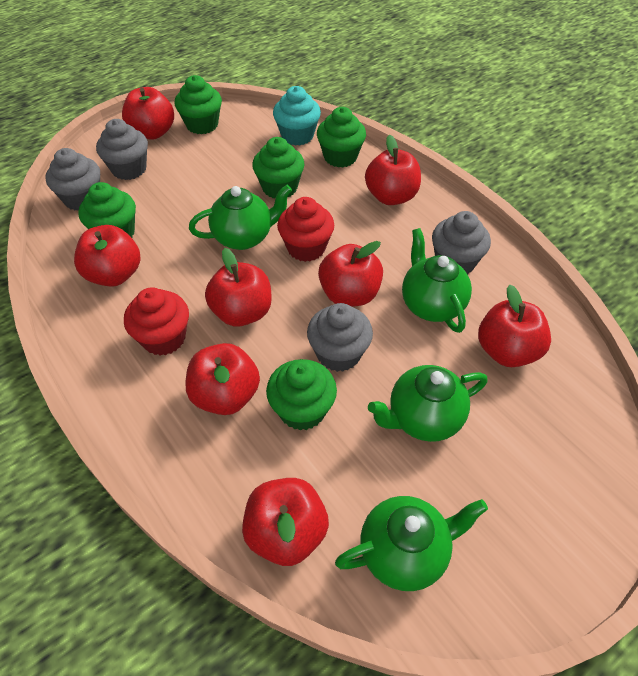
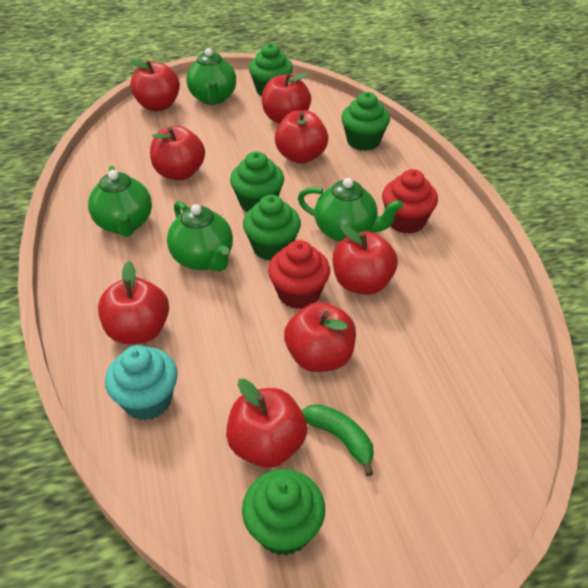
green banana: none = 0 -> [301,404,374,476] = 1
grey cupcake: [45,148,100,211] [96,119,148,180] [307,303,373,372] [432,211,491,274] = 4 -> none = 0

